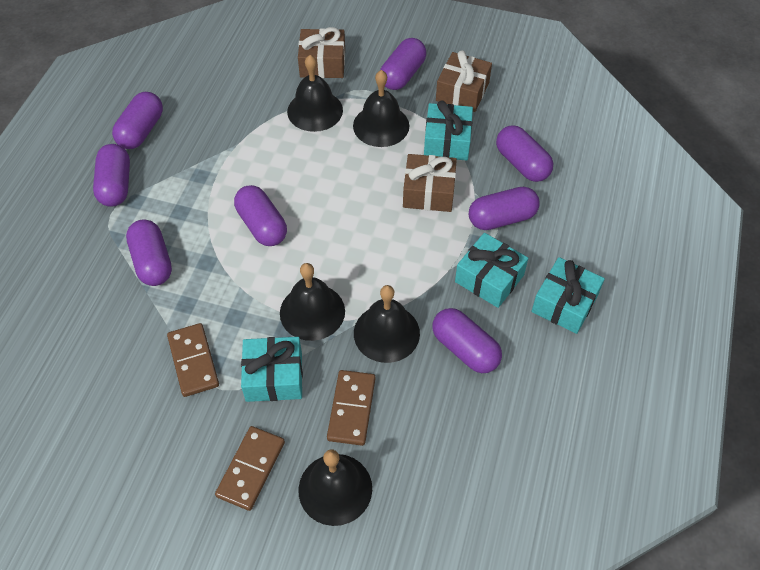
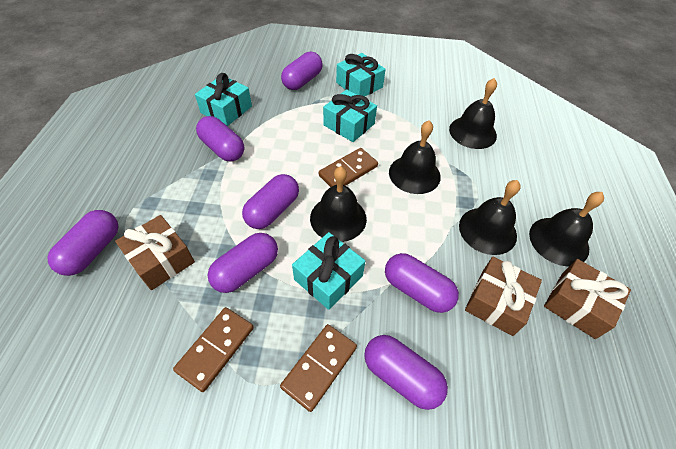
purple capsule: [93,144,130,207] [112,92,163,149] [126,220,172,286] [234,185,287,246] [380,38,426,90] [432,308,502,373] [469,187,540,230] [496,125,553,182] = 8 -> [47,210,118,276] [196,116,244,162] [207,233,278,293] [242,174,299,229] [281,52,323,90] [364,335,448,410] [385,253,459,313] = 7

